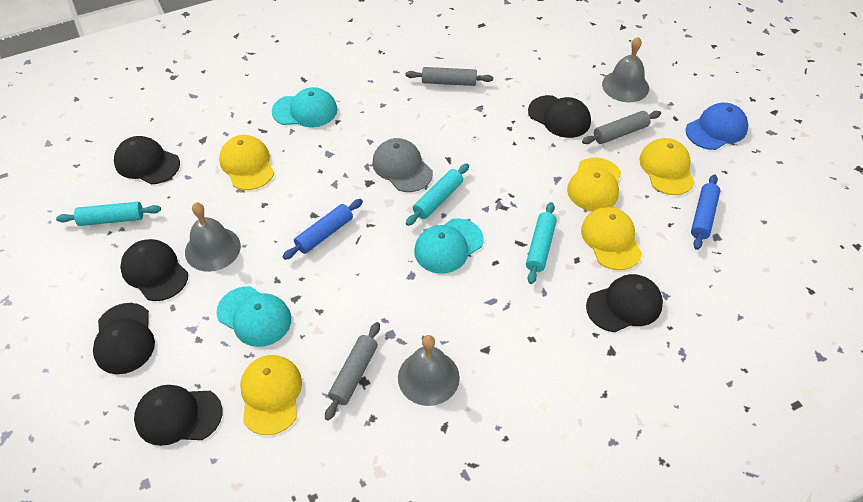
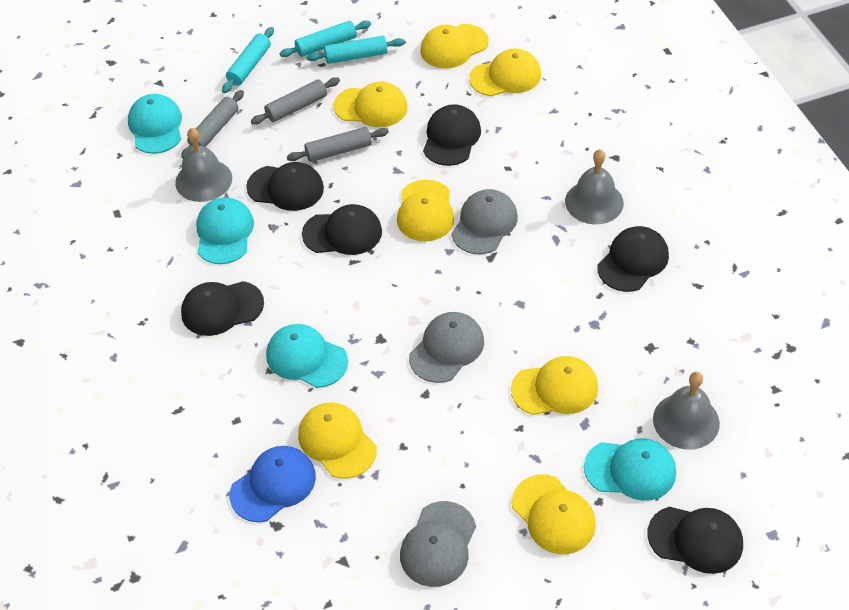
blue rolling pin: [283,199,363,260] [691,174,720,250] = 2 -> none = 0
grey cap: [372,138,433,192] = 1 -> [400,501,476,587] [409,312,484,383] [452,189,518,254] = 3
turquoise cap: [216,286,291,347] [272,87,337,127] [414,218,484,274] = 3 -> [128,94,182,154] [196,197,254,264] [266,324,348,388] [584,438,676,501] = 4
yellow cap: [219,135,274,190] [240,355,302,435] [567,157,621,211] [581,207,642,270] [639,138,695,195] = 5 -> [298,403,377,478] [334,82,408,127] [397,180,454,242] [420,24,489,68] [469,49,541,97] [511,356,598,415] [512,474,596,554] = 7

